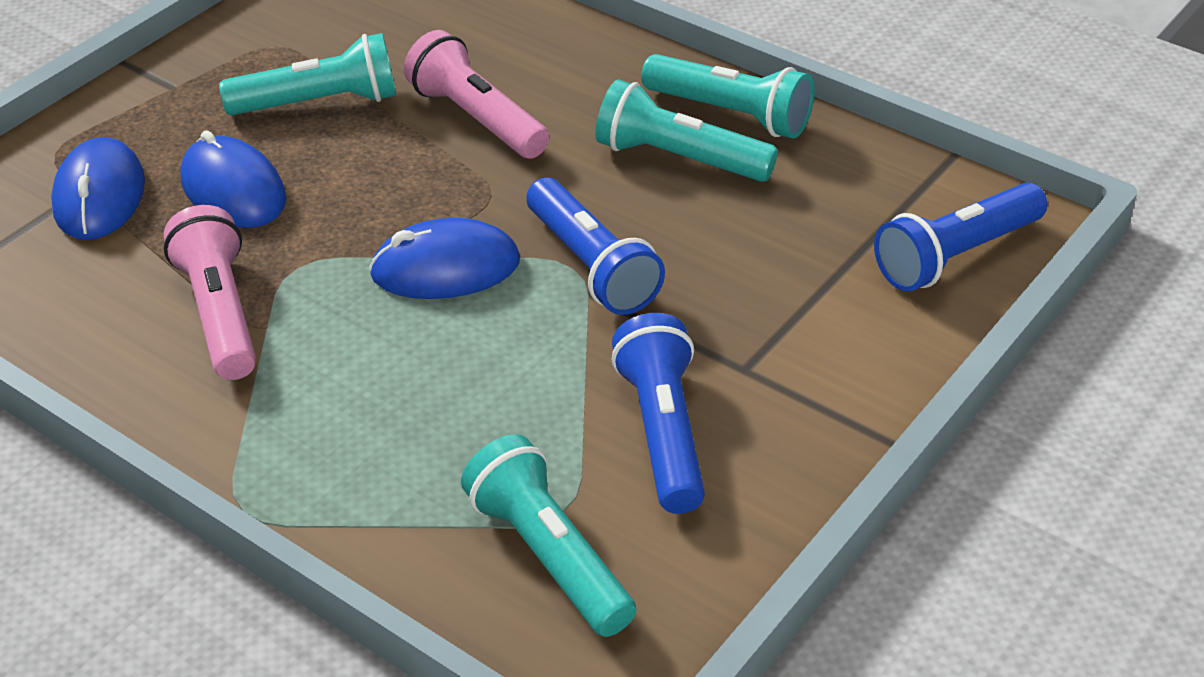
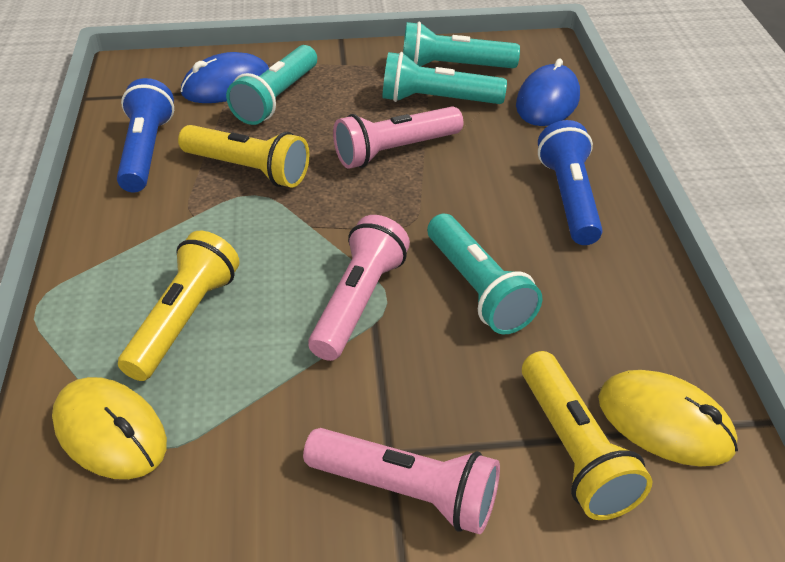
blue flashlight: [527,178,665,315] [612,313,705,514] [874,183,1047,291] = 3 -> [117,78,174,192] [538,120,603,245] = 2
blue mouse: [51,137,145,240] [181,130,286,228] [369,218,520,299] = 3 -> [181,52,269,103] [516,59,580,126] = 2
pink flashlight: [164,205,256,380] [404,30,549,159] = 2 -> [303,428,500,534] [308,215,410,361] [333,106,463,169] = 3
yellow flashlight: none = 0 -> [118,231,240,381] [178,125,309,187] [522,351,653,520] = 3
yellow mouse: none = 0 -> [52,377,167,479] [598,370,738,467] = 2

